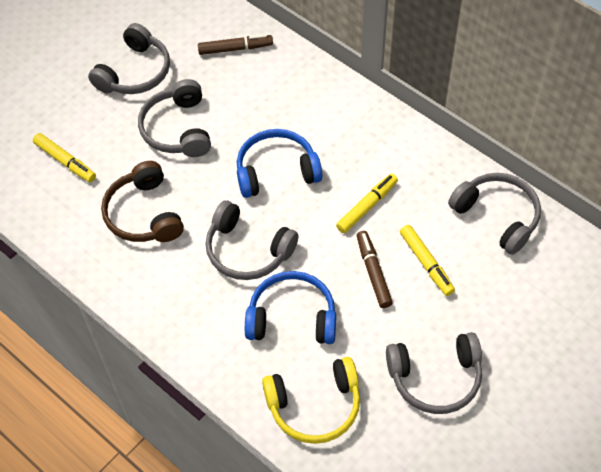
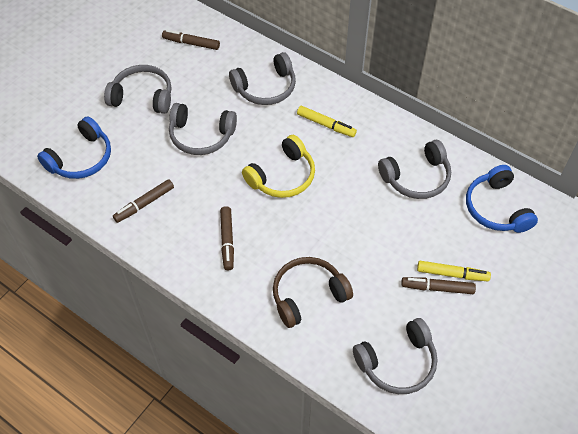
brown marker: [198,34,273,55] [357,231,393,308] = 2 -> [113,179,174,223] [162,30,220,50] [220,206,234,270] [401,277,476,294] = 4
yellow marker: [33,133,96,182] [336,174,398,233] [400,225,455,296] = 3 -> [297,106,357,137] [417,261,491,281] = 2

